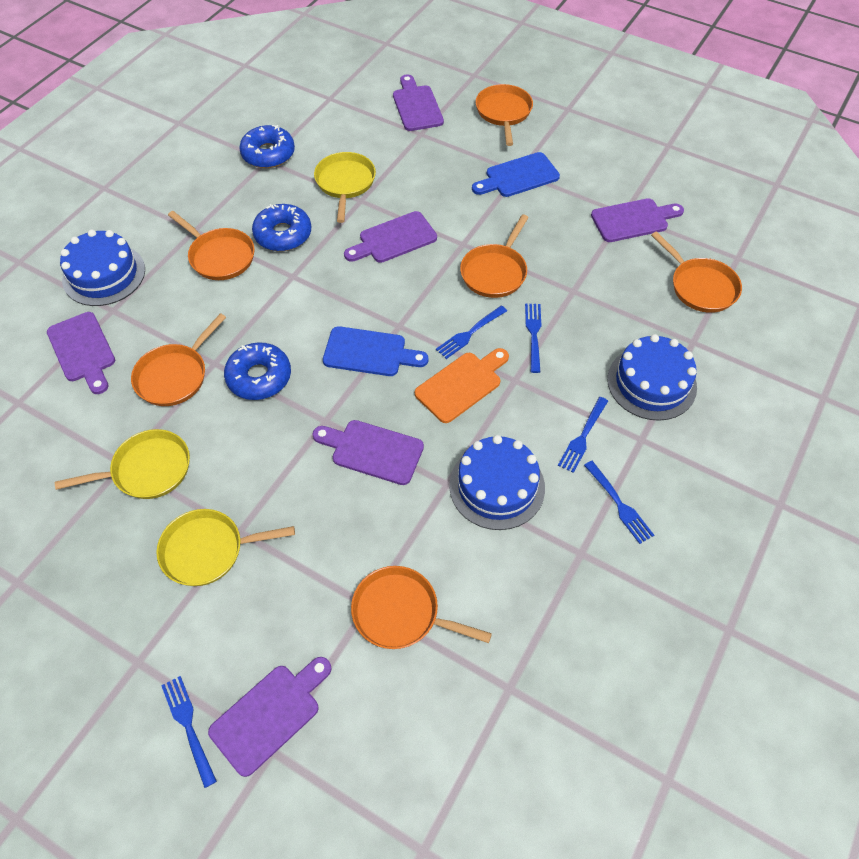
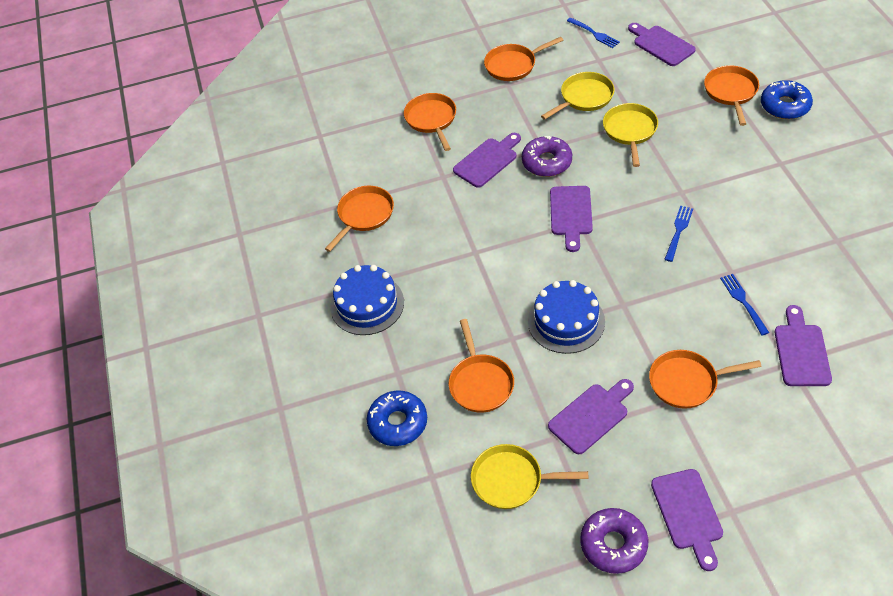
blue cake: [60,230,145,306] [449,435,545,530] [607,334,697,421] = 3 -> [330,265,404,335] [528,280,605,354] = 2
blue cutting board: [323,326,428,376] [472,152,560,197] = 2 -> none = 0
blue donut: [224,342,291,400] [239,125,295,168] [252,204,311,251] = 3 -> [367,391,427,446] [761,80,813,119] = 2
blue fork: [161,676,217,788] [436,306,507,359] [525,304,542,373] [558,397,608,473] [584,461,654,544] = 5 -> [567,17,620,48] [664,206,693,262] [720,274,769,336] = 3
orange cutting board: [415,348,509,423] = 1 -> none = 0
purple donut: none = 0 -> [522,136,572,177] [580,508,648,574] = 2

